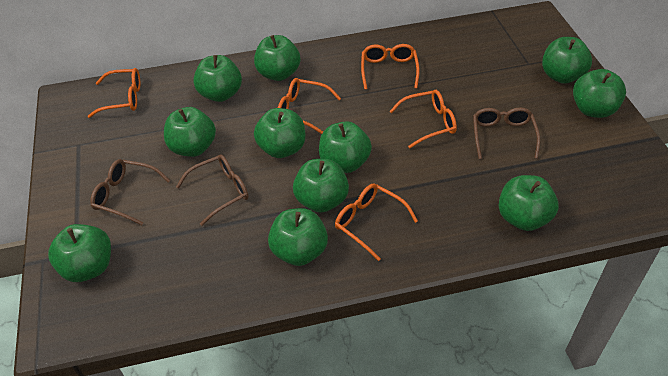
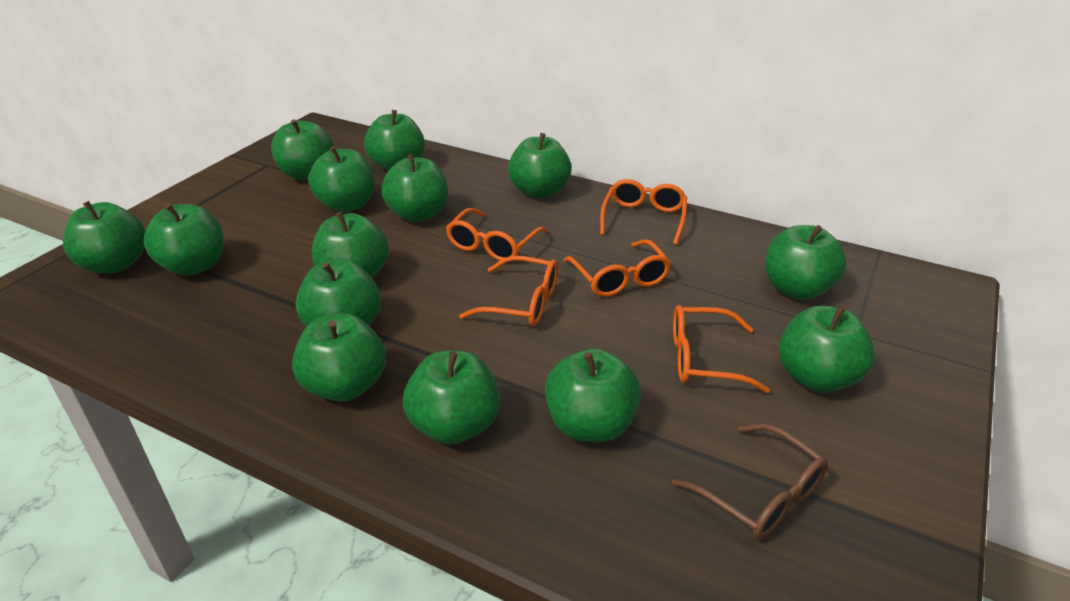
brown glasses: [90,159,170,225] [176,155,249,226] [473,107,540,159] = 3 -> [672,424,828,539] = 1
green apple: [48,224,111,282] [164,107,216,157] [193,55,242,102] [254,35,300,81] [254,108,305,158] [268,208,328,266] [293,159,349,213] [319,121,372,173] [499,175,559,231] [542,37,592,84] [573,69,626,118] = 11 -> [63,201,145,273] [143,204,224,276] [271,119,334,180] [292,313,386,402] [295,260,381,327] [308,147,375,212] [312,212,389,278] [364,110,425,171] [381,154,448,222] [403,350,500,445] [508,133,572,198] [545,349,641,442] [765,225,846,300] [779,305,875,393] = 14

